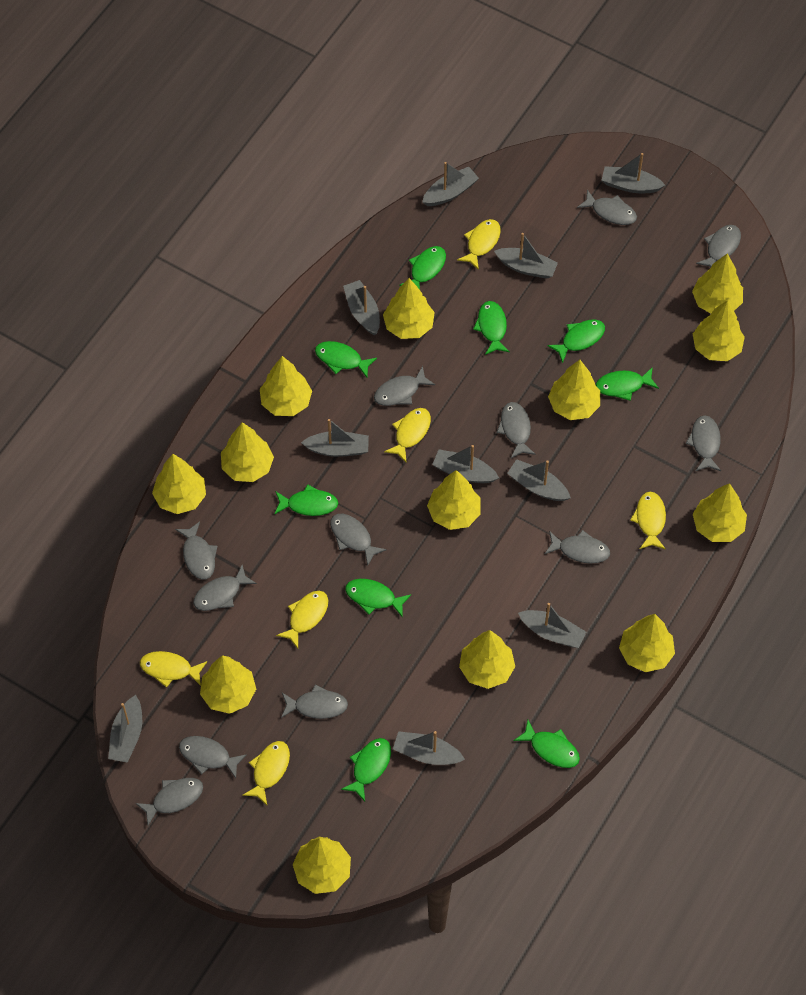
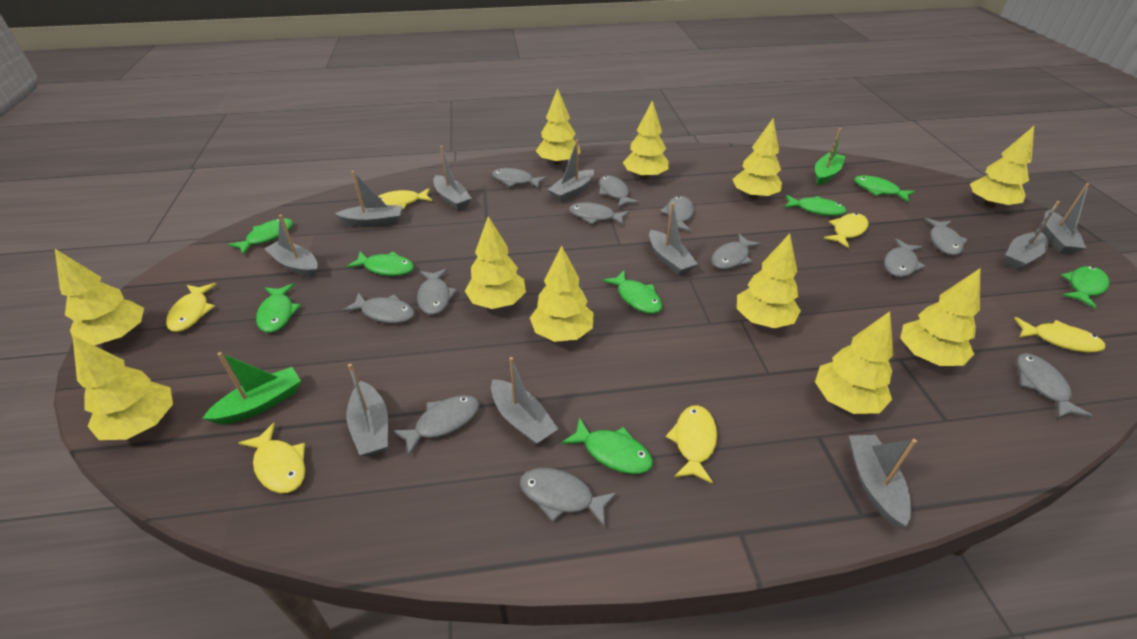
green boat: none = 0 -> [202,352,301,425] [815,128,845,185] = 2
green fish: [274,484,338,516] [315,341,377,377] [341,738,391,801] [345,579,411,618] [399,246,446,290] [473,301,510,355] [514,720,580,768] [547,319,605,363] [596,367,659,401] = 9 -> [228,218,293,255] [256,284,301,333] [346,252,414,276] [561,417,653,474] [602,271,662,314] [784,195,846,216] [854,175,915,202] [1061,266,1109,309] = 8
yellow tree: [152,454,206,514] [200,655,256,714] [221,422,274,482] [260,356,312,416] [293,836,351,894] [383,278,435,339] [427,470,481,530] [459,630,515,689] [548,360,600,420] [619,614,675,672] [692,253,743,314] [693,300,745,361] [693,483,747,542] = 13 -> [55,249,144,345] [72,335,173,440] [465,216,526,309] [530,246,593,342] [536,88,580,165] [623,100,669,180] [733,119,782,199] [737,234,801,328] [815,311,894,414] [900,268,980,366] [970,126,1034,208] = 11

